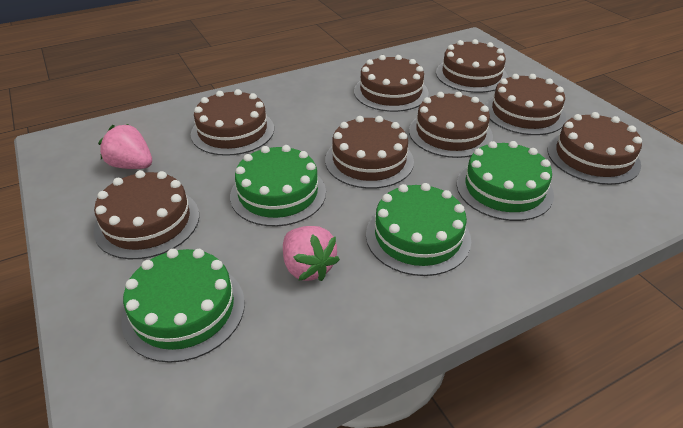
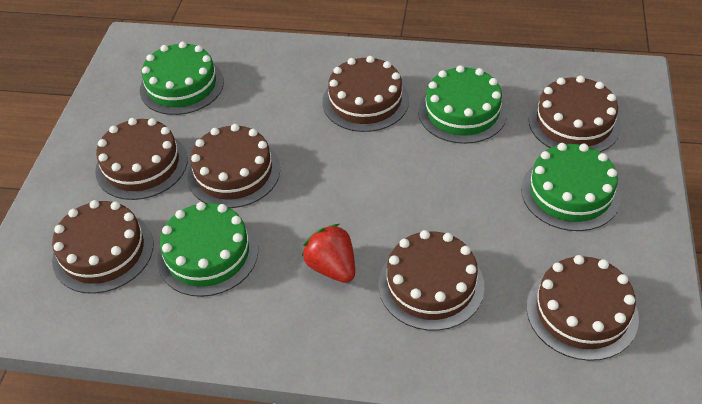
brown cake: [94,170,199,259] [191,89,274,156] [325,116,414,189] [354,55,429,112] [409,91,493,158] [436,39,508,93] [485,74,566,135] [548,112,642,185] = 8 -> [52,200,153,294] [95,118,188,200] [187,124,280,208] [323,56,409,132] [379,230,485,331] [527,255,639,361] [529,76,621,152] = 7
pink strawberry: [98,124,152,169] [283,226,340,281] = 2 -> none = 0
red strawberry: none = 0 -> [302,224,355,283] = 1

